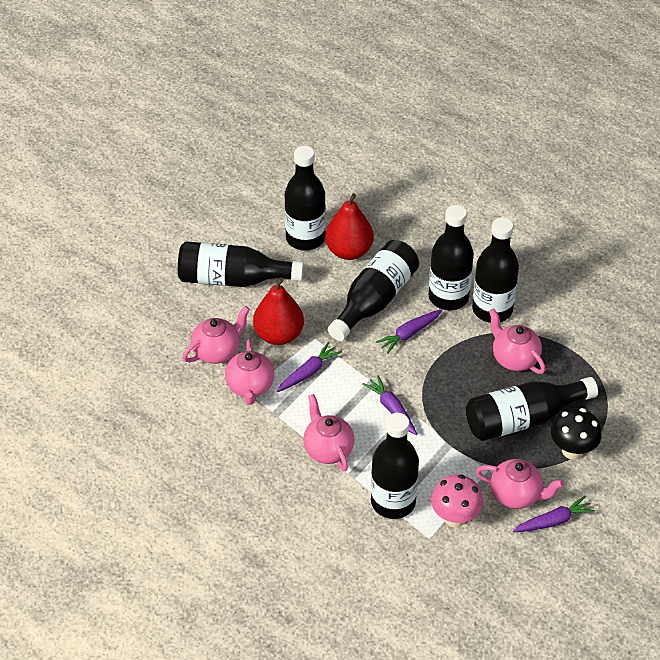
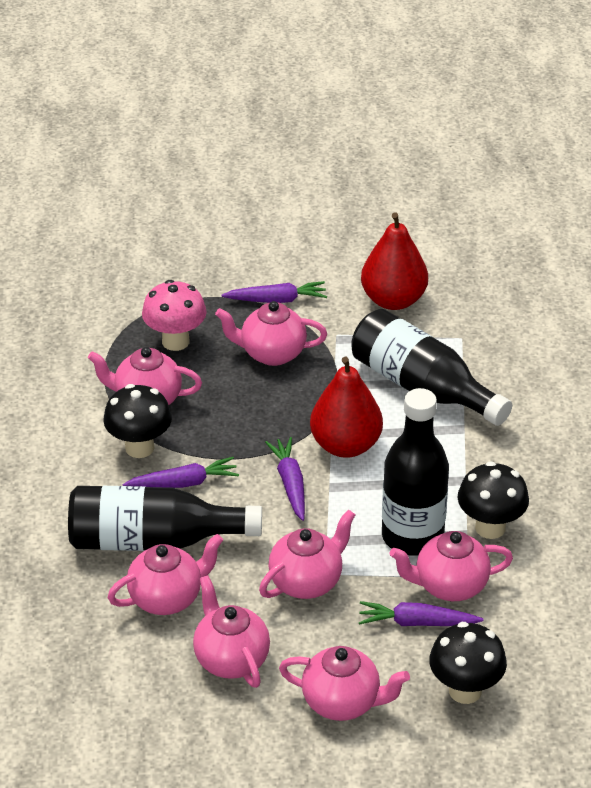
black bottle: [178,241,304,287] [285,146,326,251] [328,240,419,341] [371,413,419,519] [429,205,474,310] [466,377,598,441] [472,217,519,323] = 7 -> [68,486,262,551] [351,309,512,426] [382,388,449,556] = 3
black mushroom: [551,408,602,460] = 1 -> [103,384,172,458] [429,622,507,704] [458,461,529,539] = 3
pink teapot: [183,306,250,364] [225,339,275,405] [303,394,354,471] [476,459,564,509] [489,308,546,374] = 5 -> [88,347,202,405] [107,534,223,615] [193,575,270,688] [215,301,327,366] [259,510,355,599] [279,646,410,721] [389,531,513,601] = 7

